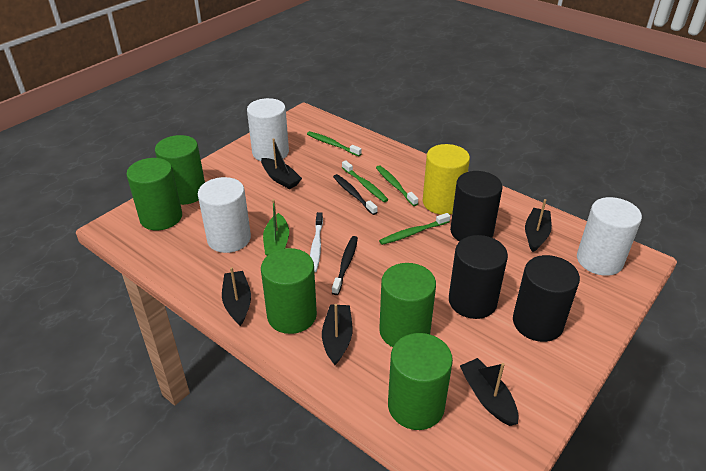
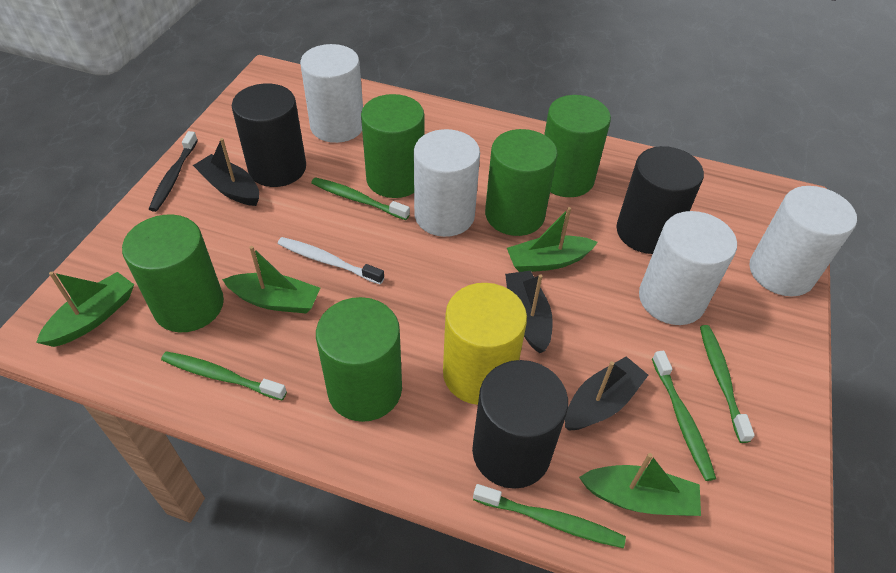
black boat: [222,267,251,326] [261,138,302,189] [322,304,353,365] [460,358,518,426] [525,199,552,252] = 5 -> [193,138,259,206] [505,271,553,353] [565,357,648,431] = 3
black toothbrush: [332,236,358,295] [333,174,378,215] = 2 -> [149,131,198,212] = 1
green boat: [263,199,289,256] = 1 -> [36,272,134,347] [222,246,320,313] [507,207,598,272] [579,453,701,516] = 4
green toothbrush: [307,131,362,156] [342,160,389,202] [376,165,418,206] [379,213,450,245] = 4 -> [161,351,287,401] [311,177,410,220] [473,484,626,548] [652,351,716,481] [700,325,755,443] = 5
white cylinder: [198,177,251,253] [247,98,289,161] [577,197,642,276] = 3 -> [300,44,363,143] [414,129,480,237] [639,211,737,325] [750,186,857,297] = 4

